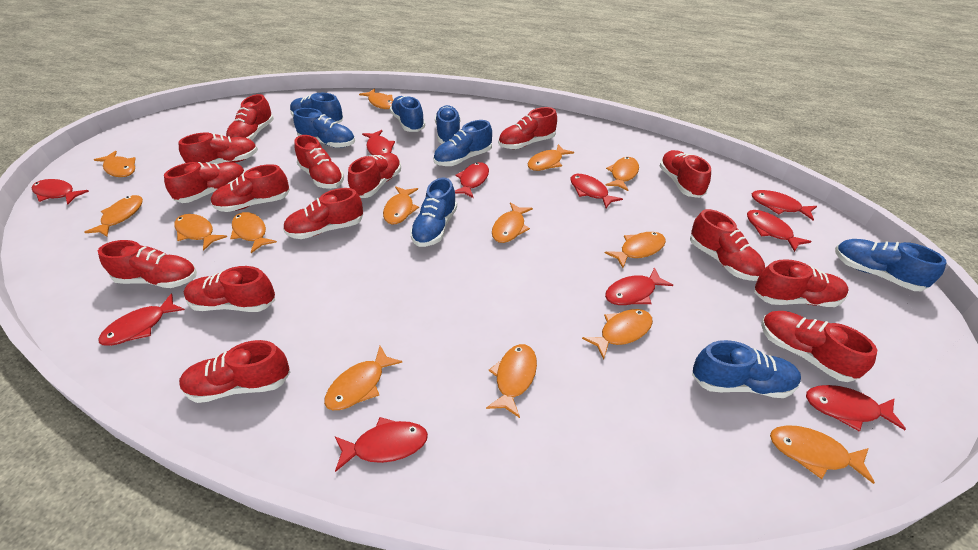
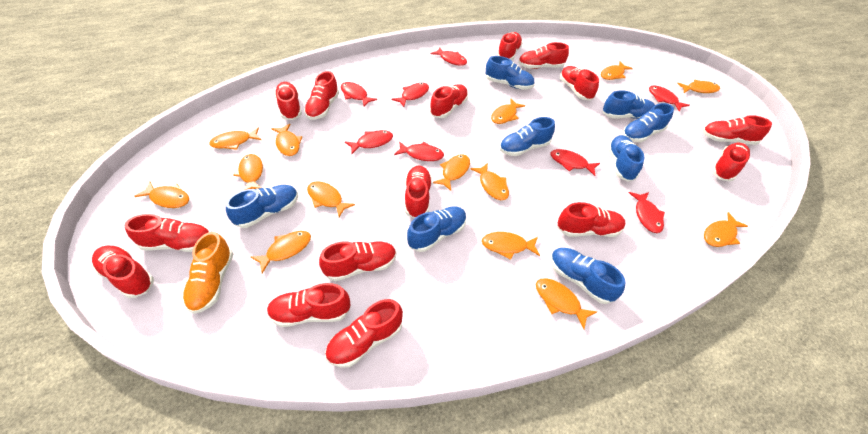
orange shoe: none = 0 -> [183,232,233,314] = 1
red fish: [32,179,89,204] [98,293,185,346] [335,417,428,472] [362,130,395,155] [455,162,489,198] [570,174,623,208] [605,267,673,305] [747,210,812,252] [752,190,817,220] [806,385,906,432] = 10 -> [341,82,377,107] [345,130,393,154] [392,83,429,107] [394,142,444,161] [430,48,467,66] [551,149,600,176] [629,192,665,233] [649,85,690,111] = 8

